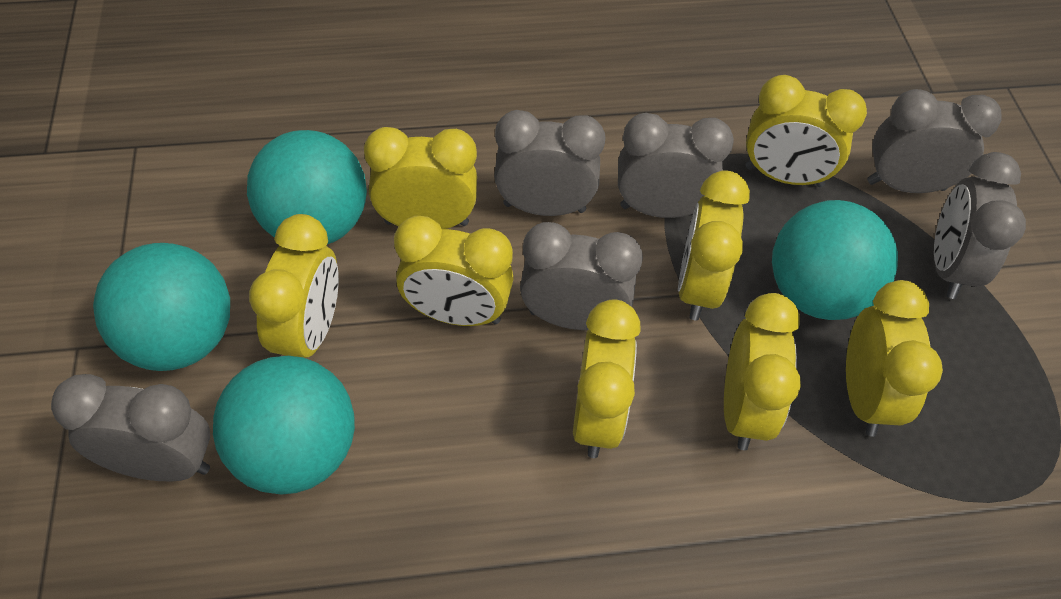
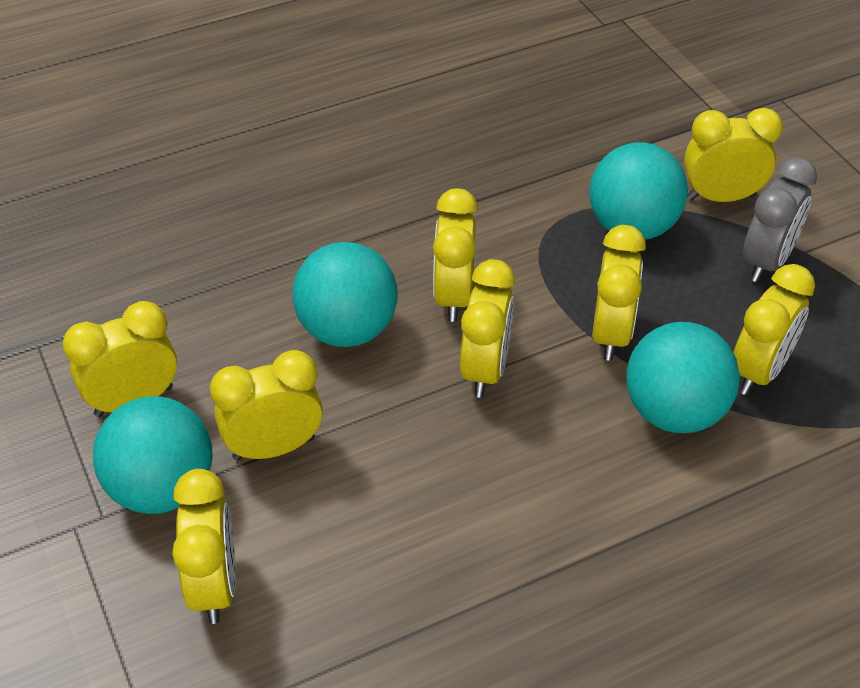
grey clock: [51,374,210,481] [494,110,606,216] [520,222,643,330] [618,113,734,218] [867,89,1002,193] [934,152,1026,299] = 6 -> [743,157,817,282] = 1

